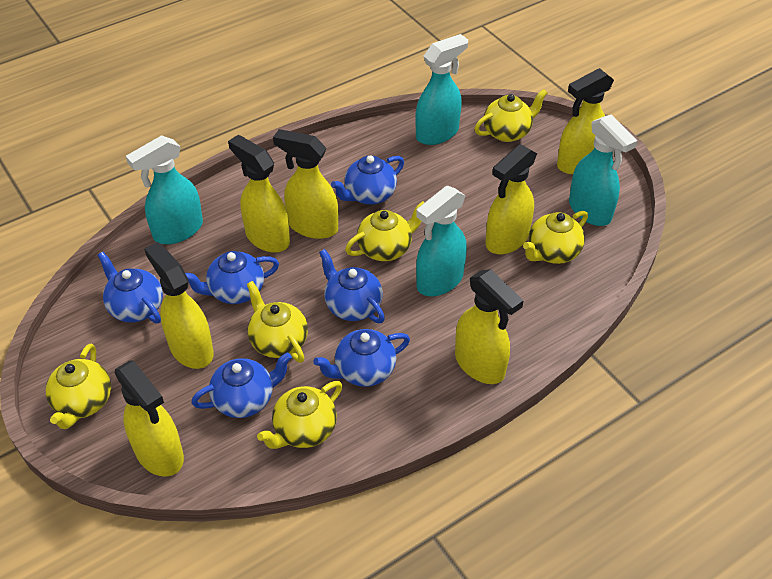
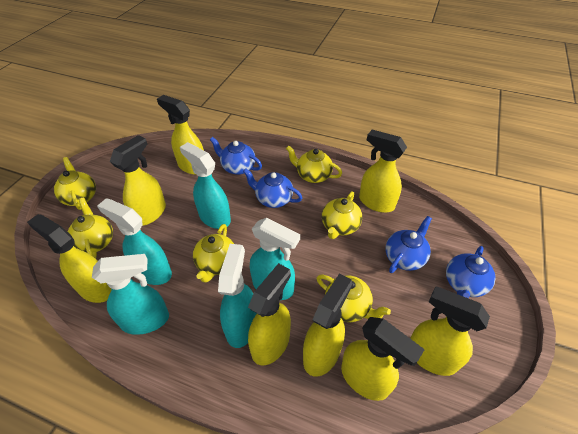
blue teapot: [98,252,163,323] [185,251,279,304] [191,352,292,418] [314,329,410,387] [319,249,385,323] [331,155,404,205] = 6 -> [210,137,262,175] [243,169,302,208] [386,216,432,273] [446,246,496,298] = 4
turquoise spray bottle: [126,135,203,244] [415,34,468,145] [416,185,467,296] [569,115,638,226] = 4 -> [92,254,169,335] [97,198,172,285] [180,142,231,229] [218,244,257,348] [250,218,300,300] = 5
yellow spray bottle: [115,360,184,477] [144,242,214,369] [228,135,290,253] [273,129,338,239] [455,269,524,384] [485,144,537,254] [557,68,614,174] = 7 -> [27,214,112,303] [110,135,166,226] [157,95,204,175] [248,263,291,366] [303,274,352,377] [341,317,425,401] [359,130,407,213] [410,287,490,376] = 8

